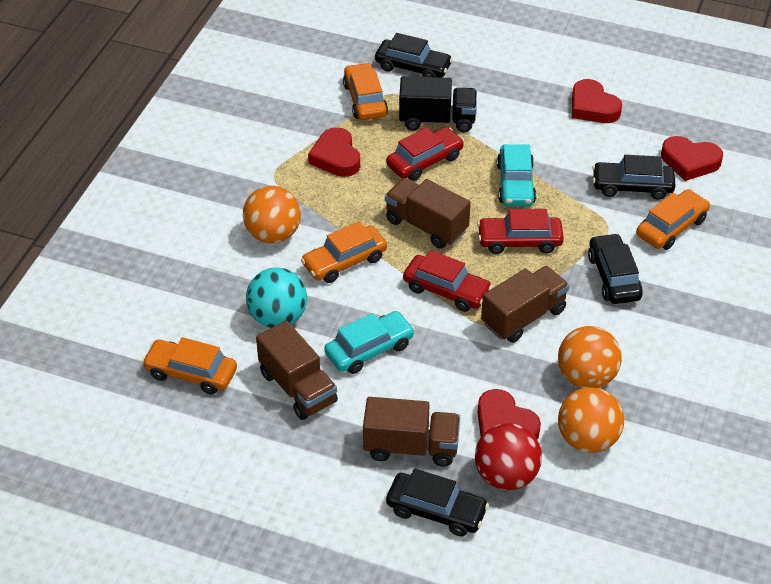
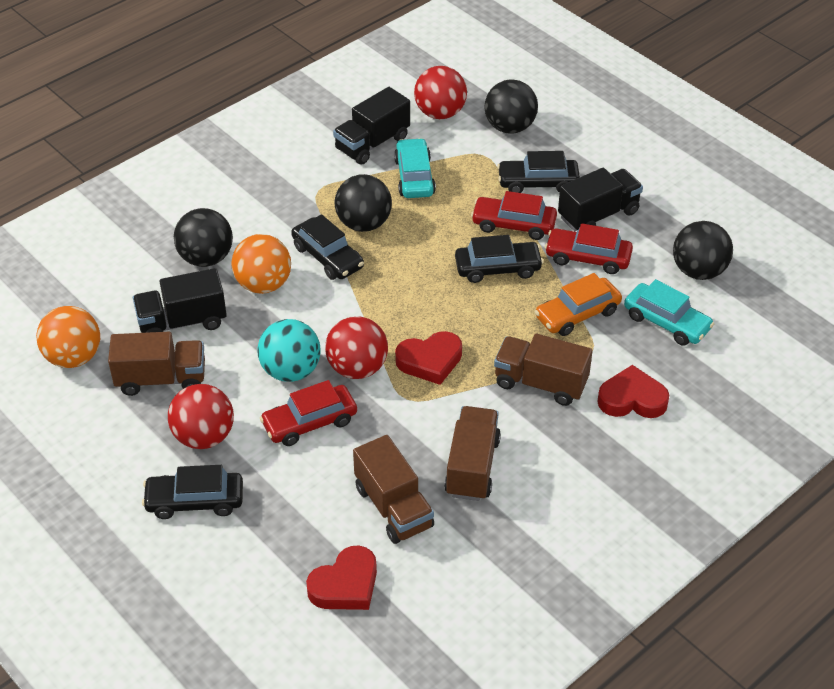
black ball: none = 0 -> [174,208,233,267] [335,174,392,232] [485,79,538,134] [673,221,733,280] = 4
black truck: [399,76,477,132] = 1 -> [133,268,227,333] [333,87,410,165] [558,168,643,231] = 3
orange ball: [243,186,301,243] [558,326,622,388] [558,387,624,453] = 3 -> [36,306,100,368] [231,234,291,294] = 2
orange car: [142,337,237,394] [301,221,387,283] [343,63,388,120] [636,189,710,250] = 4 -> [535,273,622,336] = 1
red ball: [475,423,542,490] = 1 -> [168,384,234,449] [325,316,388,379] [414,66,467,119] = 3
red heart: [308,127,360,177] [478,389,541,440] [572,79,622,123] [661,136,723,181] = 4 -> [306,545,377,610] [395,331,462,385] [597,365,669,418] = 3

